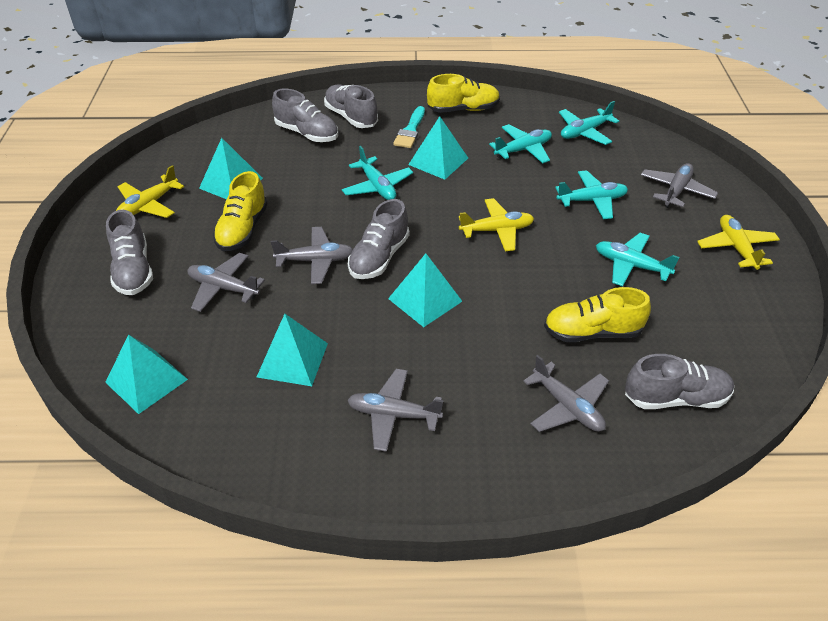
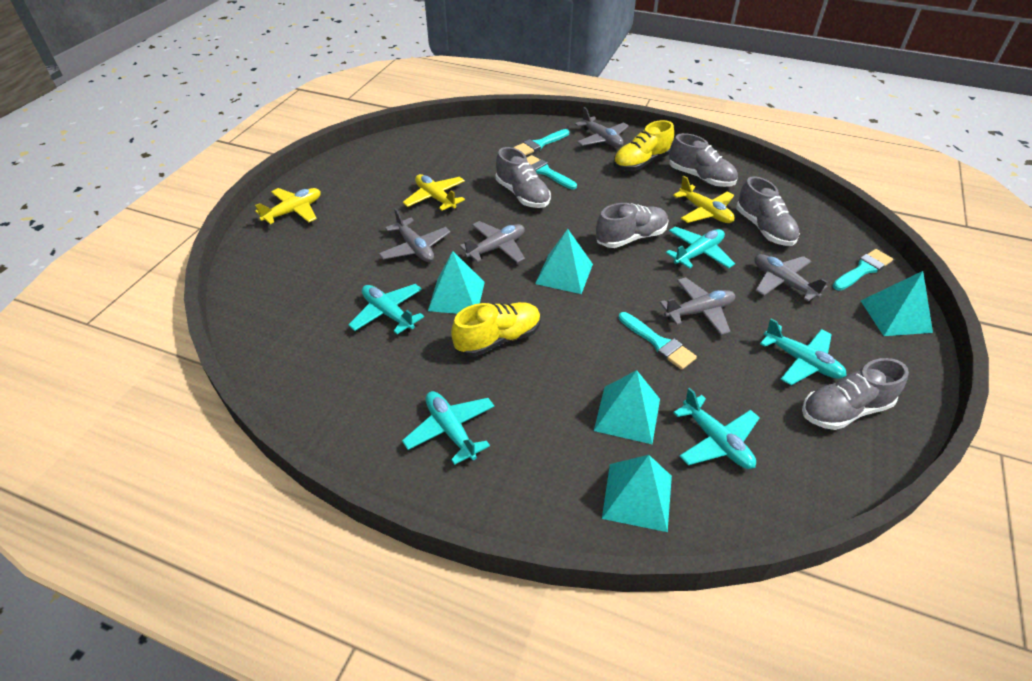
turquoise brush: [393,106,425,148] = 1 -> [513,129,569,156] [527,155,577,189] [619,312,697,370] [833,249,893,291] = 4
yellow shoe: [213,171,268,251] [427,74,500,113] [544,287,651,342] = 3 -> [451,302,541,357] [613,120,674,171] = 2

